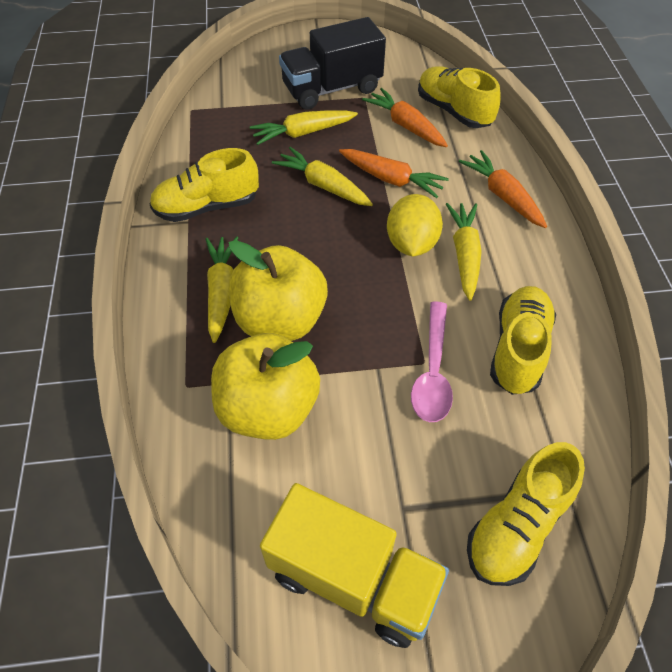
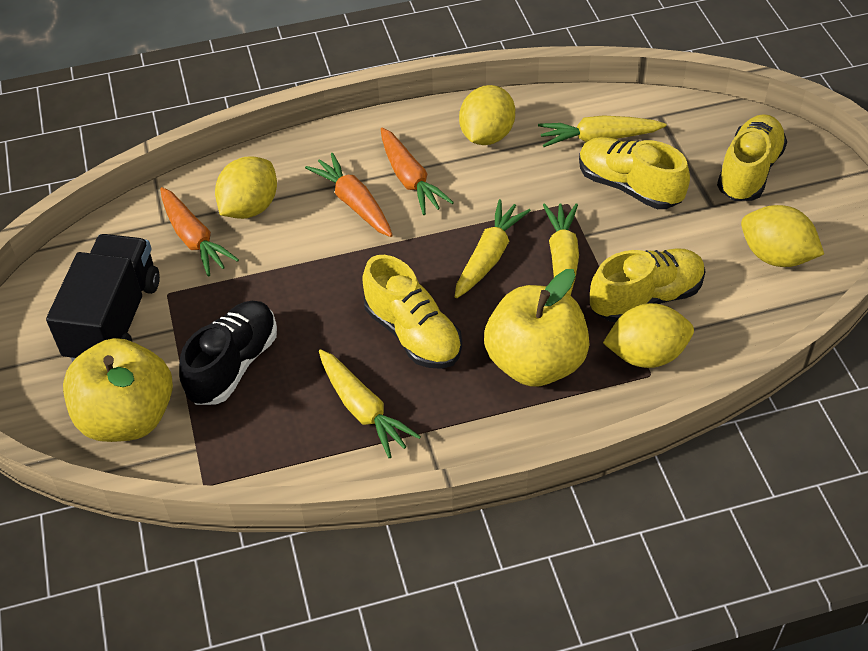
black shoe: none = 0 -> [179,301,277,405] = 1
pink spoon: [411,301,453,422] = 1 -> none = 0
yellow lemon: [387,194,443,256] = 1 -> [215,157,277,219] [459,85,515,145] [603,303,694,368] [741,205,824,267] = 4
yellow truck: [260,483,449,648] = 1 -> none = 0

